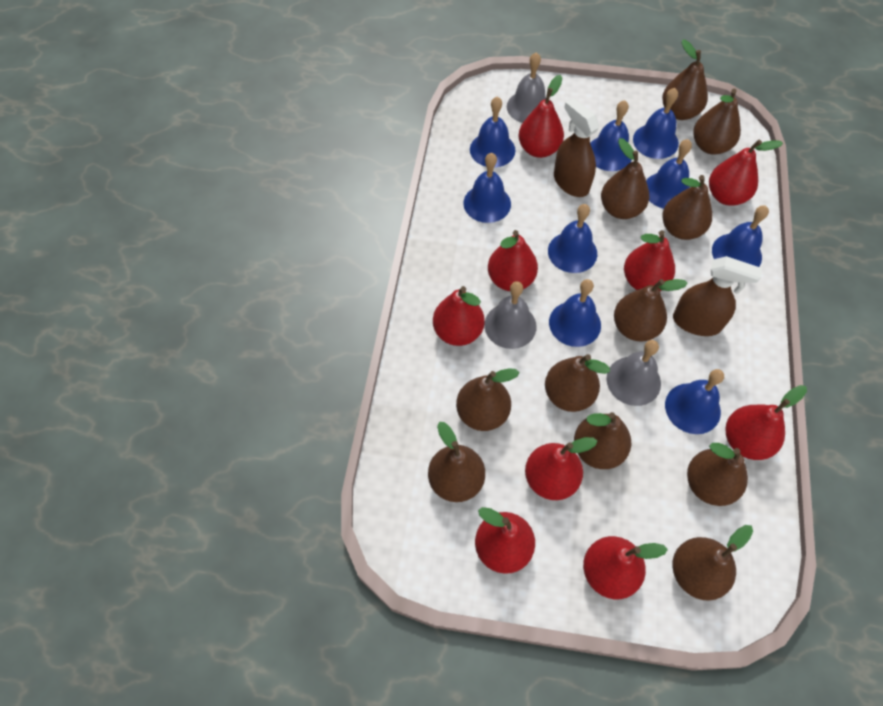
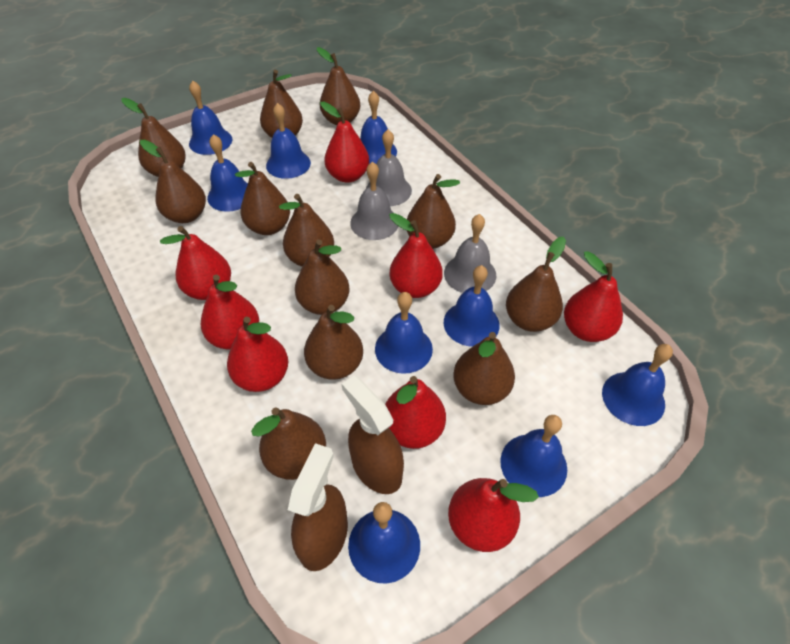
brown pear: [428,422,485,502] [456,368,520,431] [545,354,610,412] [574,412,631,469] [601,138,649,219] [614,279,688,342] [662,40,708,120] [662,175,712,240] [672,525,753,601] [687,443,748,506] [694,89,741,155] = 11 -> [122,98,186,177] [140,140,206,223] [235,162,290,235] [251,407,326,480] [260,70,303,138] [279,194,334,267] [295,239,350,315] [304,305,363,380] [317,47,360,125] [407,174,460,249] [453,332,515,405] [506,236,566,332] = 12
red pear: [433,286,485,346] [475,507,535,574] [488,230,538,291] [518,75,564,158] [525,437,597,500] [583,536,668,599] [624,230,675,291] [709,139,783,206] [726,385,807,460] = 9 -> [160,226,231,300] [201,275,259,350] [227,317,288,392] [320,102,369,183] [385,376,446,449] [389,213,443,298] [448,478,539,552] [564,251,623,342] = 8

